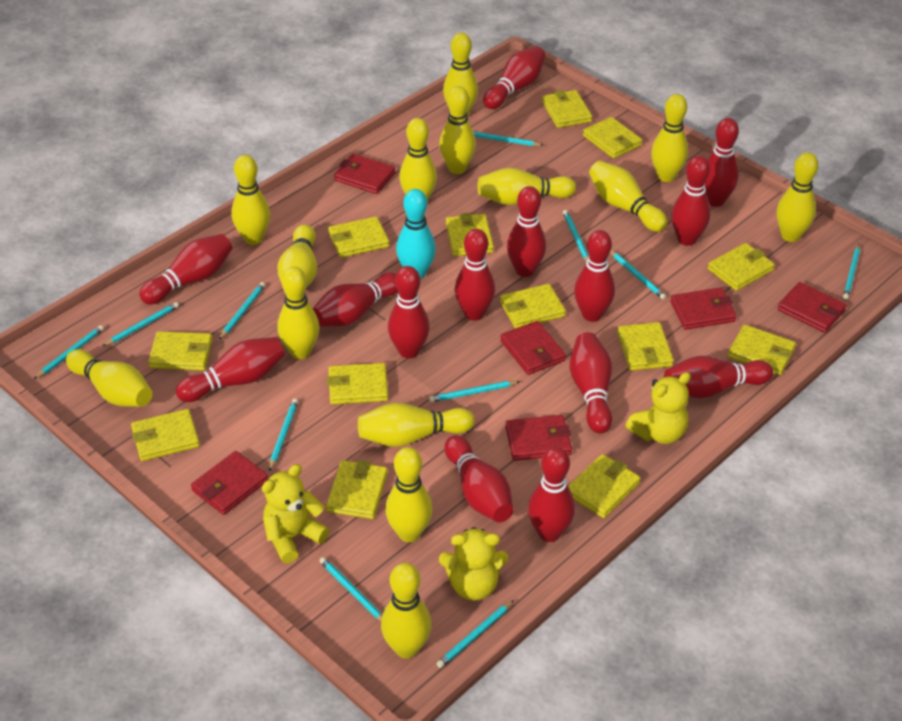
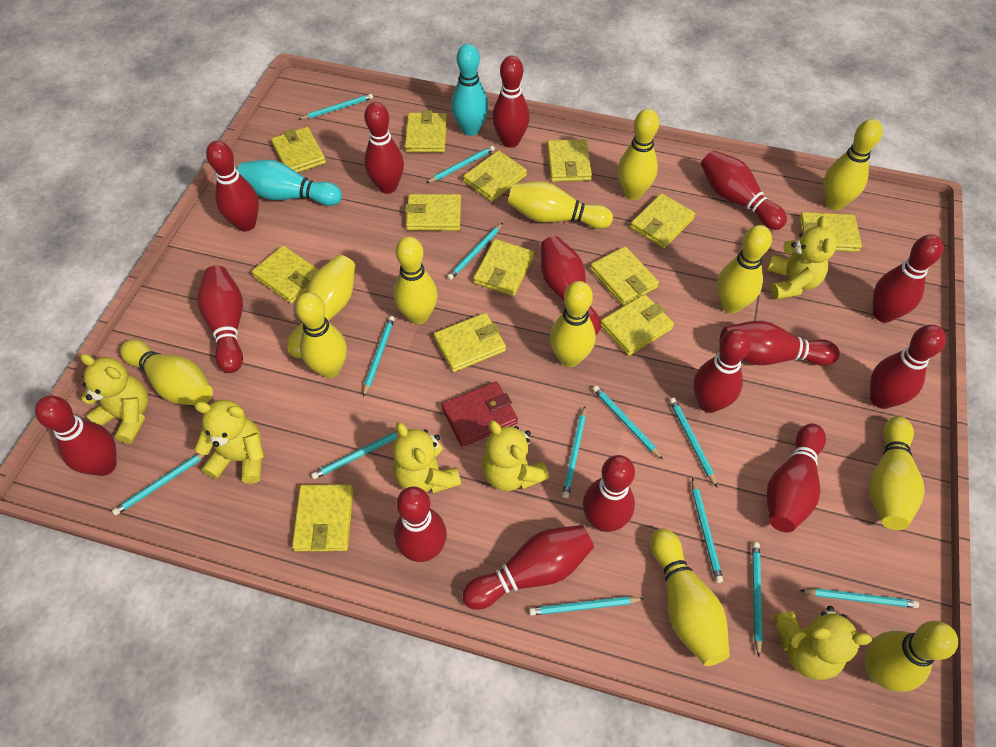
red bowling pin: [139,234,233,305] [176,337,285,402] [313,272,398,327] [388,266,430,359] [444,436,513,522] [455,229,495,321] [483,46,546,109] [507,186,546,277] [528,447,575,542] [569,332,612,433] [574,230,615,322] [664,356,773,399] [671,156,711,246] [705,118,739,207] = 14 -> [35,396,117,476] [197,266,243,373] [206,141,259,232] [364,102,404,194] [394,487,447,562] [462,525,594,610] [492,56,530,148] [541,236,601,335] [583,455,635,532] [693,329,751,413] [701,150,787,230] [720,321,840,366] [766,423,826,533] [870,325,946,409] [873,234,944,323] = 15
red wallet: [191,451,269,515] [334,154,395,194] [500,321,566,375] [505,415,572,461] [670,287,737,330] [777,282,847,333] = 6 -> [442,381,518,447] = 1
turquoise bowling pin: [396,189,436,279] = 1 -> [237,160,342,206] [451,44,488,136] = 2
turquoise pencil: [34,325,104,379] [103,302,179,346] [219,282,265,340] [269,399,298,472] [320,557,382,621] [429,381,520,402] [436,600,514,668] [473,131,543,146] [563,210,589,262] [610,250,666,299] [843,244,860,299] = 11 -> [112,454,205,515] [299,94,373,119] [311,429,408,479] [363,316,395,397] [426,146,495,183] [447,223,503,280] [529,596,644,616] [562,406,586,498] [593,386,663,460] [670,398,717,487] [692,478,723,583] [752,542,763,657] [800,588,919,608] = 13
yellow bowling pin: [66,349,152,407] [231,155,271,245] [277,224,317,288] [277,267,320,359] [358,403,475,447] [381,563,431,659] [385,447,433,542] [399,118,437,202] [439,86,476,174] [443,33,478,117] [477,168,576,205] [589,161,667,232] [651,94,688,182] [777,152,818,242] = 14 -> [120,339,213,406] [287,255,355,358] [295,292,347,378] [394,236,438,324] [508,181,613,229] [550,281,595,367] [618,109,659,200] [650,529,730,666] [717,225,772,314] [824,119,883,210] [865,621,958,692] [869,416,925,530] = 12
yellow teddy bear: [262,464,329,563] [439,527,508,600] [625,372,691,444] = 3 -> [80,354,149,444] [194,400,264,484] [393,422,461,493] [482,420,549,491] [767,216,837,300] [774,606,872,680] = 6

